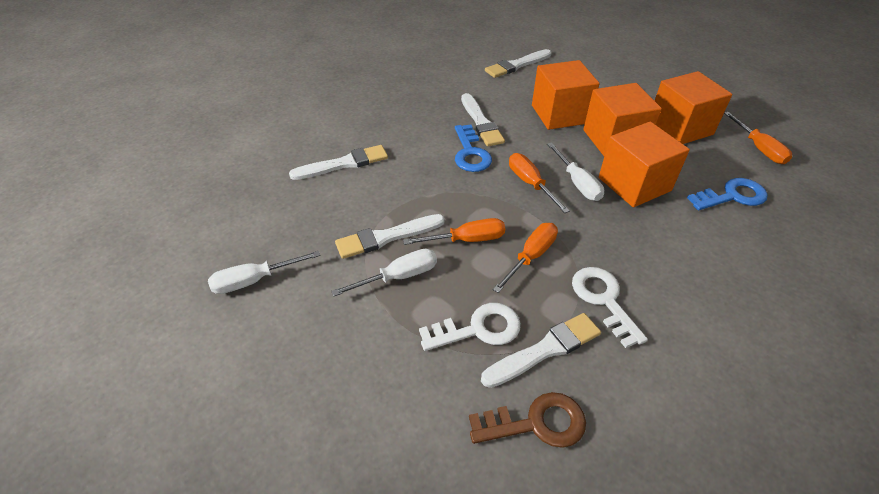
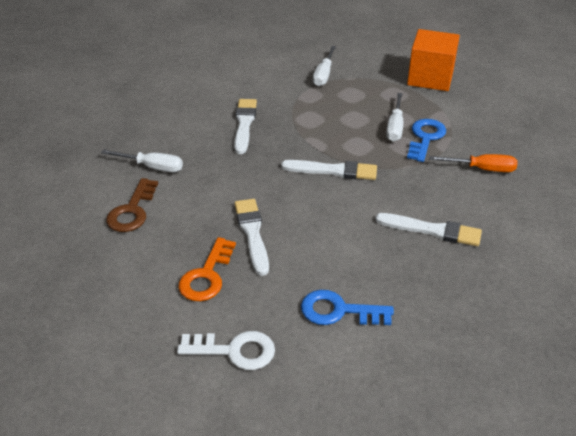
orange cube: [532,60,600,130] [583,83,662,156] [599,122,690,207] [655,71,732,144] = 4 -> [407,29,460,91] = 1
orange key: none = 0 -> [179,237,236,301] = 1
orange screwdriver: [403,218,505,245] [493,223,558,293] [509,153,570,213] [724,112,792,164] = 4 -> [429,154,517,172] = 1
white brush: [289,145,388,180] [335,214,445,259] [461,93,505,146] [481,313,601,388] [485,49,551,78] = 5 -> [234,99,257,154] [234,199,269,276] [281,160,377,180] [375,213,482,246] = 4
white key: [419,303,521,351] [572,267,648,348] = 2 -> [177,331,275,370] = 1

